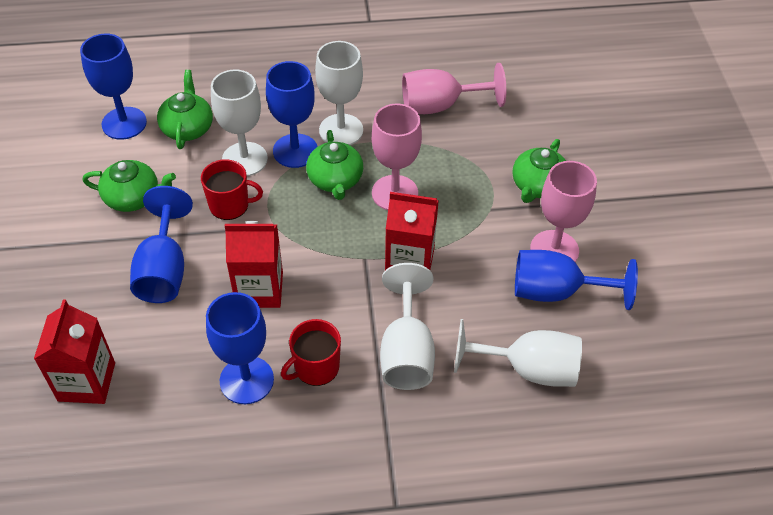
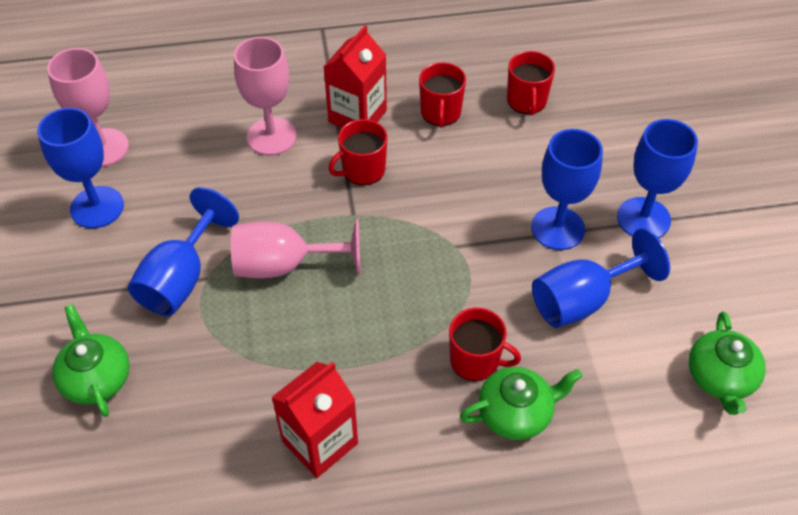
green teapot: [82,160,176,212] [157,70,213,149] [306,130,363,200] [513,139,566,203] = 4 -> [52,304,130,417] [460,367,582,440] [688,311,766,415] = 3
red carton: [34,299,115,404] [225,221,283,308] [385,192,439,270] = 3 -> [271,362,358,478] [324,25,387,128] = 2
red mug: [201,159,263,220] [281,319,341,386] = 2 -> [328,119,387,185] [419,62,466,127] [449,308,521,381] [507,51,555,115] = 4
white goblet: [211,69,268,176] [315,41,363,145] [380,263,435,390] [454,319,582,387] = 4 -> none = 0

